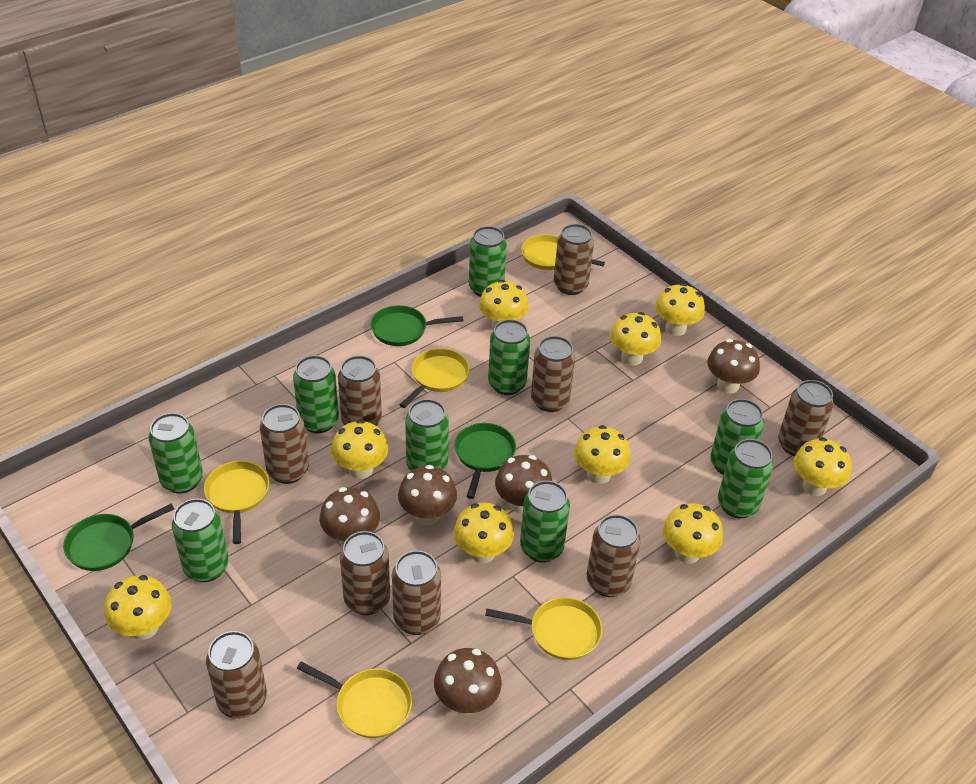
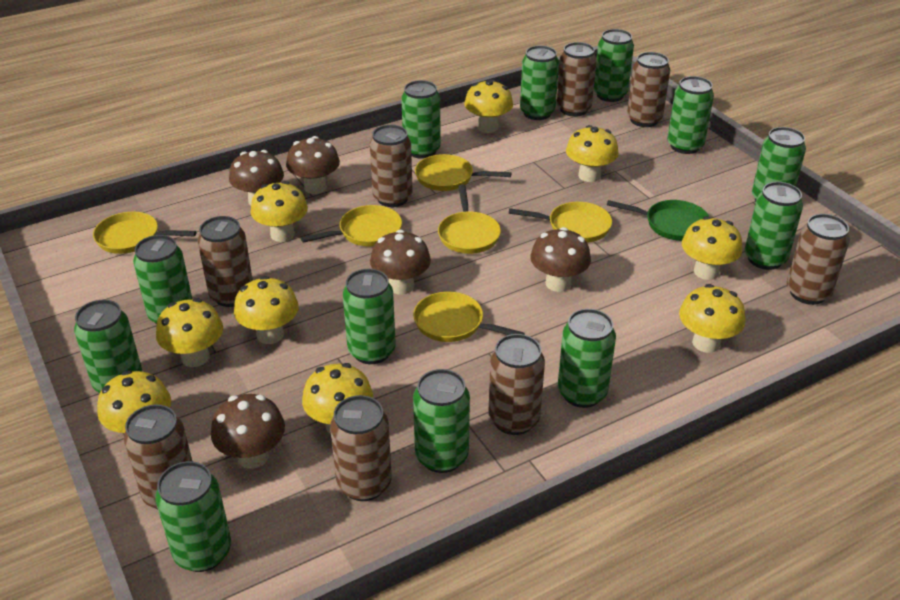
brown can: [206,631,267,719] [260,404,309,484] [338,356,382,426] [340,531,390,615] [392,550,441,635] [531,336,575,412] [554,224,594,295] [587,514,640,597] [778,380,834,456] = 9 -> [124,404,192,510] [198,216,253,307] [330,395,392,501] [370,125,413,207] [488,334,545,435] [557,42,597,117] [627,52,670,127] [787,214,850,305] = 8
green can: [149,413,203,494] [172,499,229,582] [293,355,339,433] [405,399,449,471] [469,226,507,297] [488,319,530,395] [520,481,570,562] [710,399,764,475] [718,439,774,519] = 9 -> [74,300,142,393] [133,235,192,324] [155,461,231,572] [343,269,396,364] [401,80,441,159] [413,369,470,473] [520,46,559,120] [558,309,616,408] [594,29,634,102] [667,76,714,154] [745,182,803,270] [752,127,806,201] = 12
green pan: [63,503,174,571] [371,305,463,346] [454,423,516,499] = 3 -> [607,200,709,241] = 1
yellow pan: [204,461,269,544] [297,662,412,738] [400,348,470,408] [485,597,602,660] [521,234,605,270] = 5 -> [93,212,197,254] [301,205,402,247] [413,292,525,342] [415,154,511,191] [438,184,501,254] [509,202,612,243] = 6

